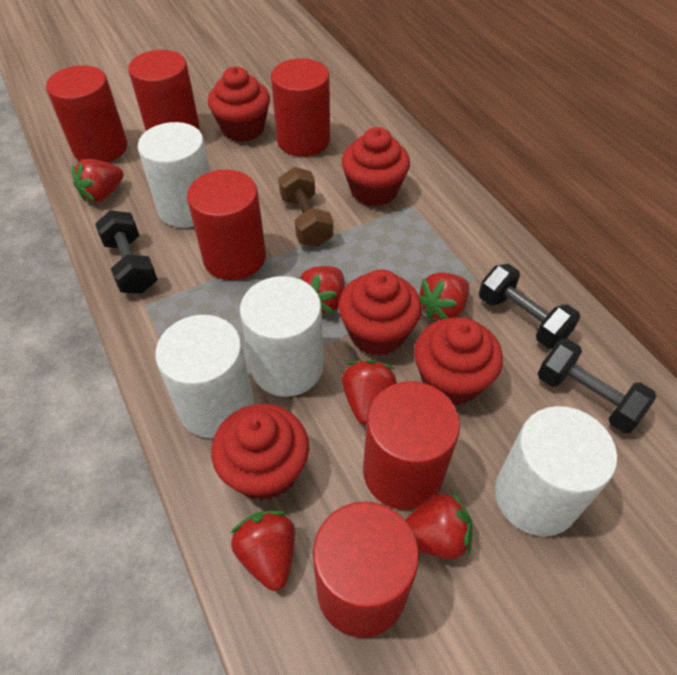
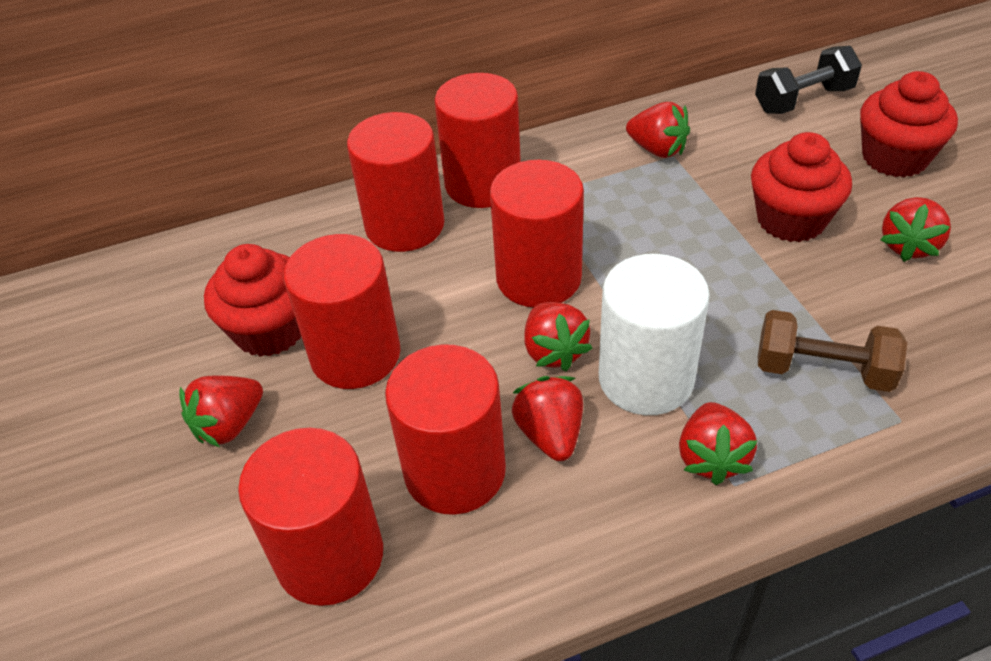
black dumbbell: [95,210,158,294] [479,264,580,348] [538,339,657,433] = 3 -> [755,46,862,114] = 1
red cupcake: [208,66,270,142] [211,404,309,501] [338,269,421,356] [342,127,410,207] [414,317,503,405] = 5 -> [204,244,301,357] [751,132,852,242] [860,71,958,177] = 3
white cylinder: [138,122,210,228] [155,315,254,438] [240,276,323,397] [495,406,617,537] = 4 -> [599,254,710,415] = 1

